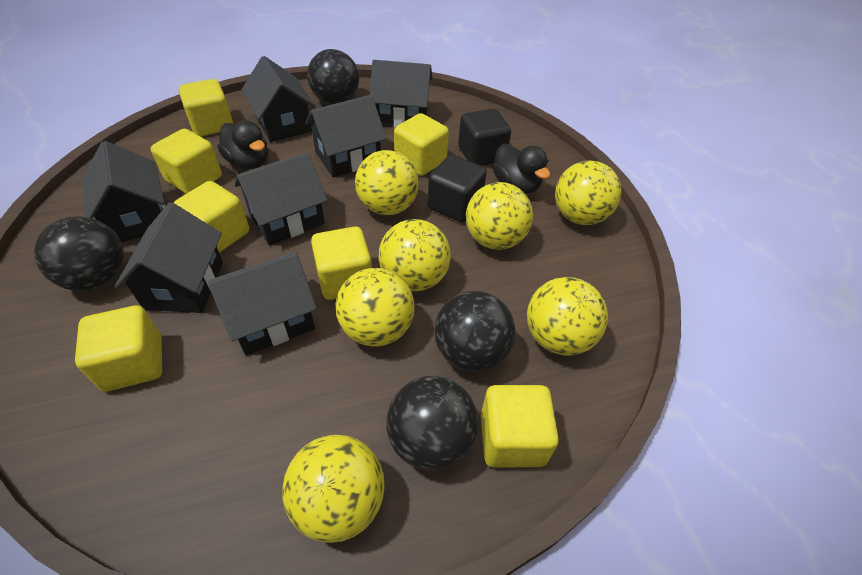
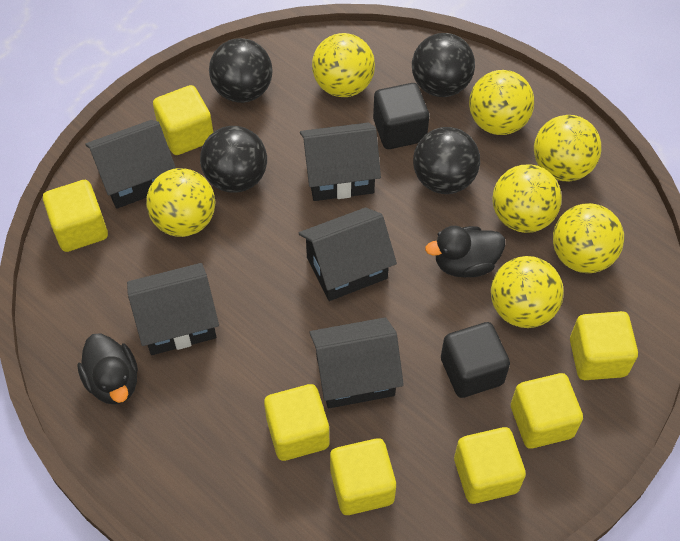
black house: [82,141,166,242] [115,202,223,313] [207,252,317,355] [234,152,328,245] [242,56,315,142] [305,95,387,177] [370,60,433,128] = 7 -> [85,120,176,209] [127,263,219,355] [299,207,397,301] [300,123,381,201] [309,317,404,408] = 5

